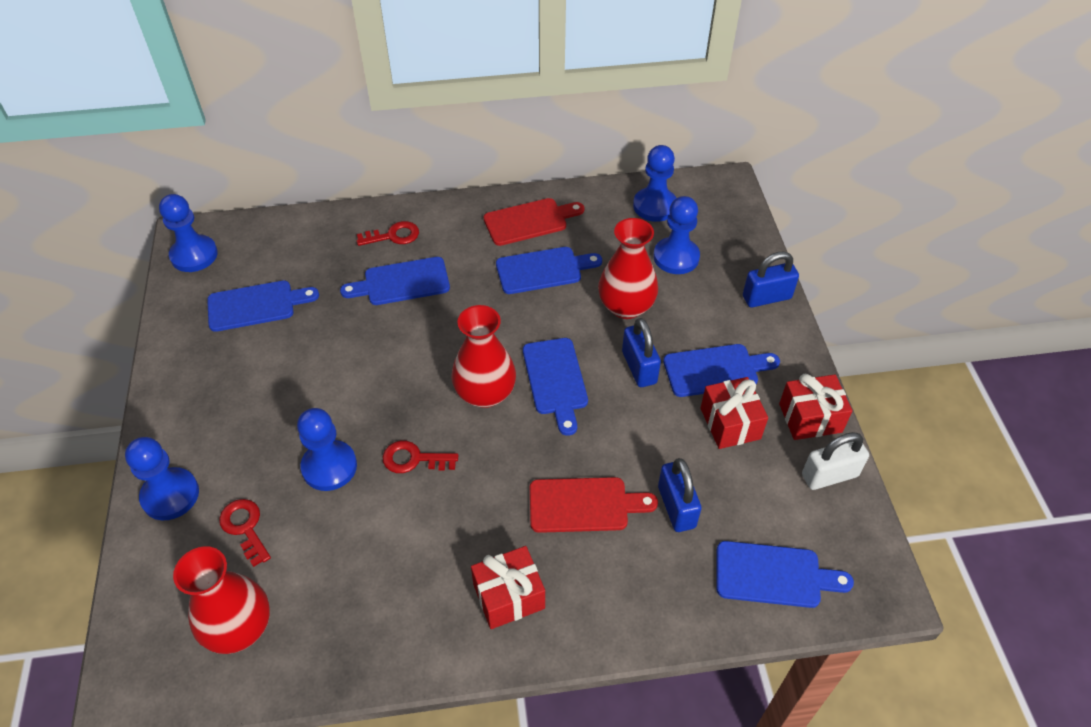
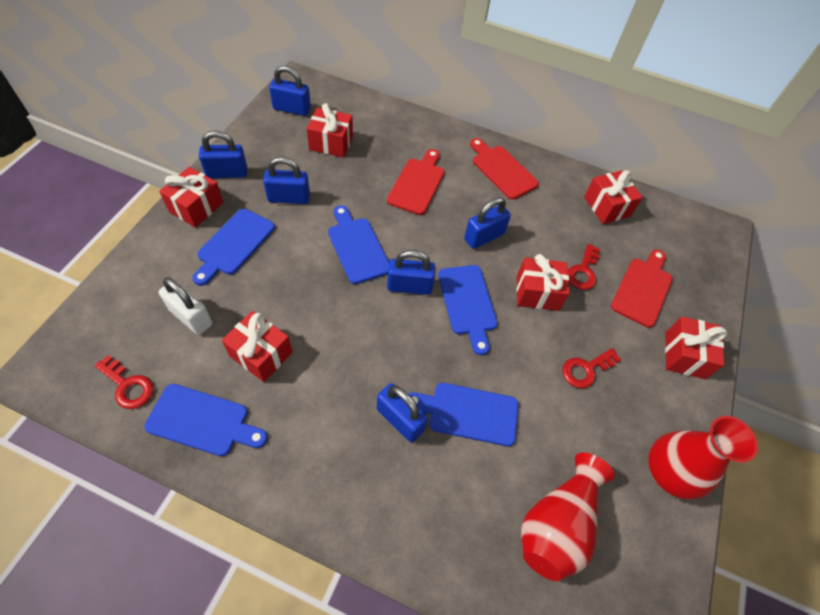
blue cutting board: [207,281,319,332] [340,257,450,305] [496,247,602,294] [523,338,588,436] [663,344,780,397] [716,541,854,608] = 6 -> [144,384,268,456] [192,209,275,286] [328,205,389,284] [408,383,519,446] [438,265,498,355] = 5
blue padlock: [622,318,661,387] [658,458,702,532] [743,252,799,307] = 3 -> [199,131,247,178] [263,157,310,204] [269,66,311,116] [377,383,428,442] [387,250,435,295] [464,197,511,249] = 6
blue pawn: [125,437,199,521] [159,194,218,272] [297,408,357,491] [633,145,676,222] [653,196,700,274] = 5 -> none = 0
red cutting board: [484,198,584,246] [530,477,658,533] = 2 -> [387,149,444,215] [470,138,539,200] [611,249,673,328] = 3
red gift: [471,546,545,629] [701,377,768,449] [779,373,852,440] = 3 -> [159,167,224,228] [222,311,292,382] [307,103,353,158] [516,254,570,311] [584,170,643,224] [665,317,727,379] = 6
red vase: [173,546,270,654] [451,305,516,408] [598,218,658,319] = 3 -> [521,452,614,581] [648,416,758,500] = 2

